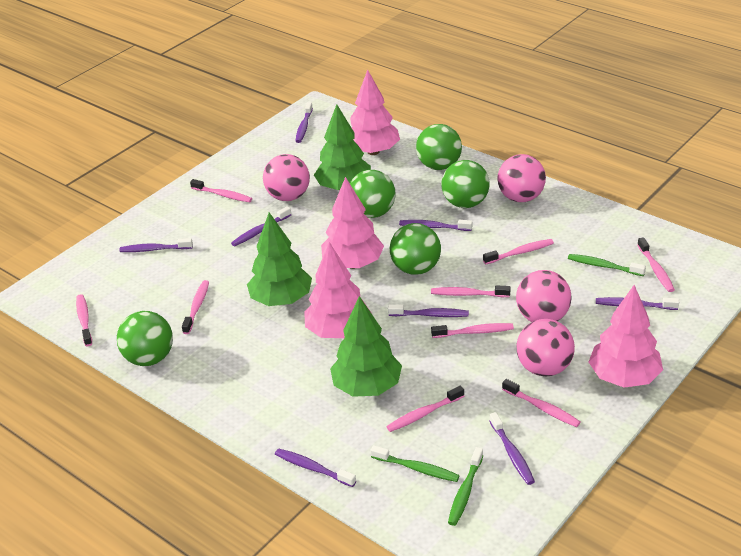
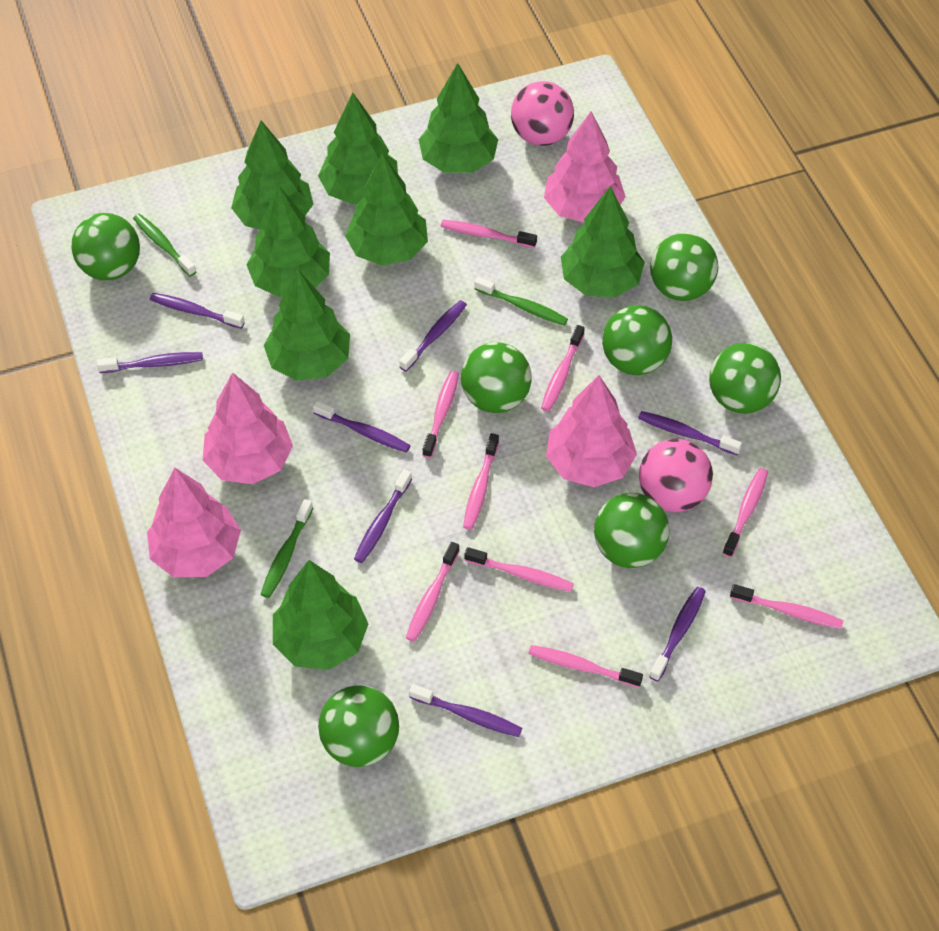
green ball: [117,311,173,366] [350,170,395,218] [390,223,441,275] [416,124,462,170] [441,160,490,208] = 5 -> [71,213,140,280] [318,686,399,767] [461,342,532,413] [594,493,669,568] [602,305,672,375] [650,233,718,301] [709,343,781,414] = 7
green tree: [247,212,312,306] [314,104,371,191] [330,296,402,397] = 3 -> [231,120,314,230] [247,185,330,297] [264,269,350,381] [273,560,368,670] [318,93,398,204] [345,153,428,266] [419,63,498,173] [561,186,645,298] = 8
pink ball: [263,154,310,201] [497,154,546,202] [516,270,572,322] [516,319,575,376] = 4 -> [511,81,574,146] [639,439,713,512] = 2

